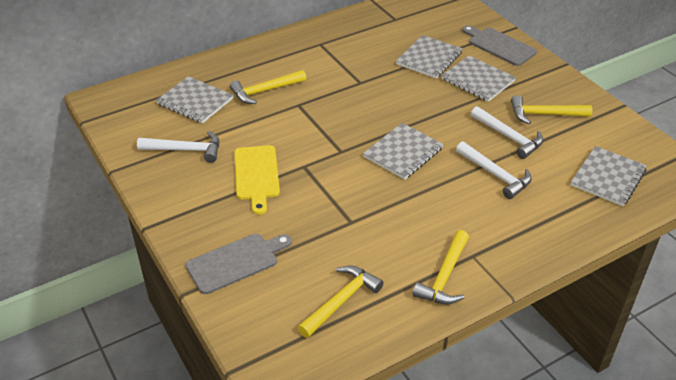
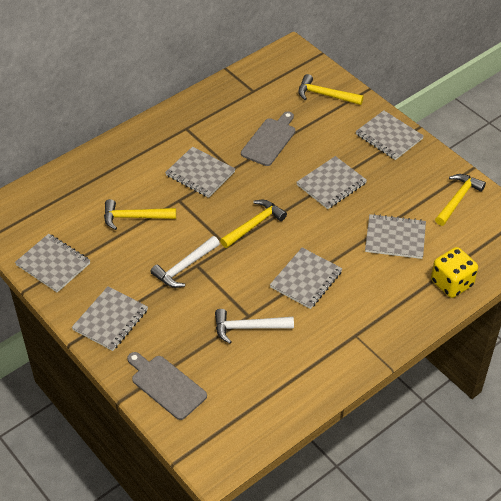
grey notebook: [156,76,233,124] [363,123,444,180] [396,35,463,79] [441,56,516,102] [571,146,647,206] = 5 -> [15,234,90,293] [72,286,148,351] [165,146,235,198] [270,248,343,309] [296,156,367,209] [356,110,424,160] [365,214,426,259] = 7
white hammer: [137,131,219,163] [456,141,532,199] [471,106,543,159] = 3 -> [150,236,220,288] [215,309,294,344] = 2
yellow cutting board: [234,145,280,215] = 1 -> none = 0
yellow dice: none = 0 -> [431,247,478,298] = 1

